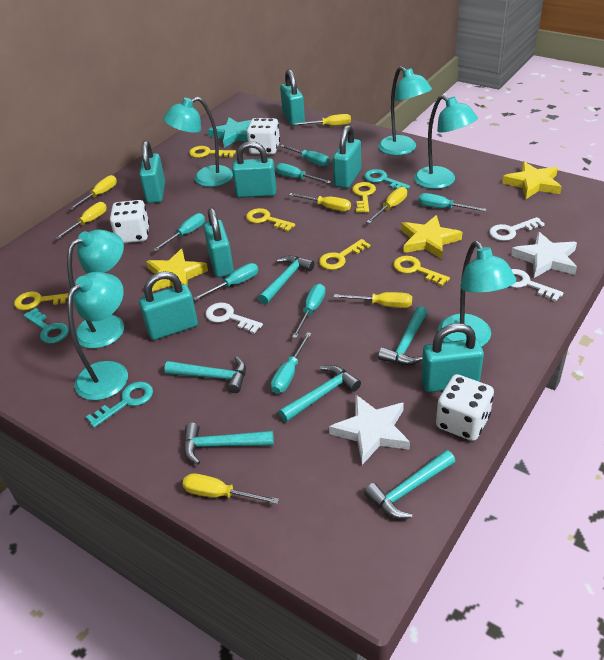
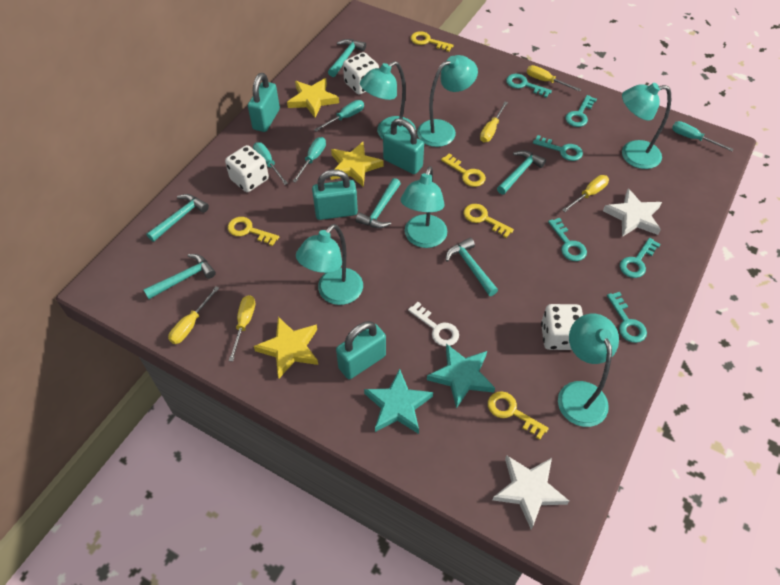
turquoise key: [23,308,69,344] [86,382,153,428] [364,169,410,189] = 3 -> [506,74,552,98] [533,135,583,161] [548,218,587,261] [566,95,597,127] [607,292,647,343] [620,238,661,278] = 6
turquoise padlock: [139,141,165,203] [139,271,198,340] [203,207,234,277] [232,141,276,198] [280,69,305,126] [333,125,361,188] [421,323,484,392] = 7 -> [248,73,280,132] [312,169,358,220] [336,321,386,379] [383,118,424,174] = 4
turquoise screwdriver: [153,213,205,252] [193,263,258,301] [271,332,312,394] [276,163,331,183] [280,145,330,166] [292,284,326,338] [418,193,486,212] = 7 -> [253,142,288,185] [293,137,326,183] [314,100,364,132] [672,121,733,151] = 4
turquoise star: [208,117,251,148] = 1 -> [364,369,433,434] [427,344,495,408] = 2
white key: [205,303,263,334] [489,217,545,241] [510,269,563,302] = 3 -> [408,302,459,346] = 1
yellow key: [14,292,69,310] [189,146,236,158] [246,208,295,232] [319,239,370,270] [352,182,376,213] [393,256,450,286] = 6 -> [228,217,279,246] [411,31,454,52] [441,153,486,187] [464,204,514,238] [488,391,549,440] = 5
yellow screwdriver: [55,202,107,240] [69,175,117,210] [183,473,279,504] [289,193,351,211] [294,114,351,126] [334,292,412,308] [367,187,407,224] = 7 -> [168,286,219,344] [229,295,255,362] [480,102,508,142] [527,65,581,92] [562,175,609,212] = 5

